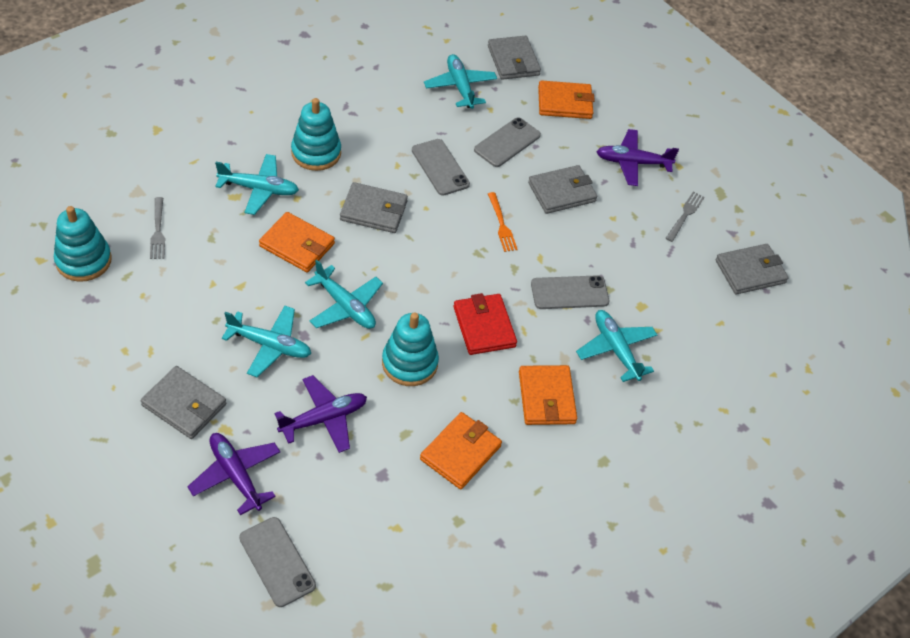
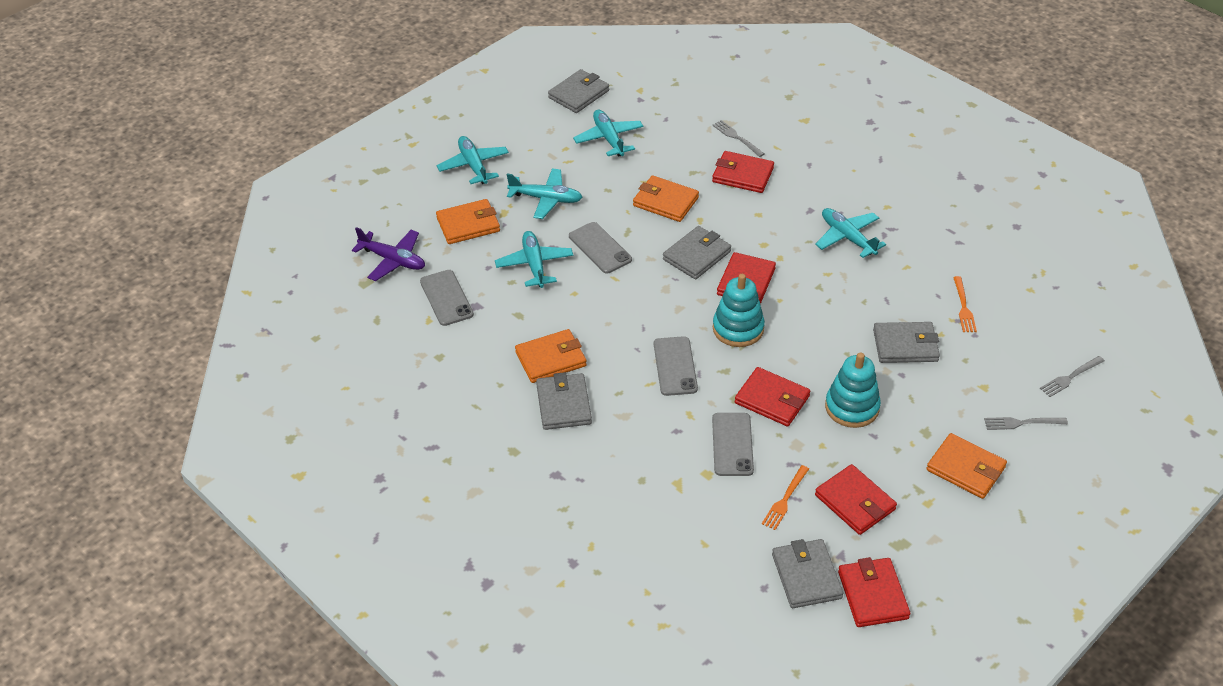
grey fork: [150,197,165,259] [666,192,705,242] = 2 -> [712,120,764,157] [984,417,1068,430] [1040,356,1105,397] = 3
orange fork: [488,192,518,252] = 1 -> [762,465,809,530] [953,276,977,332] = 2
purple plane: [187,433,280,515] [274,375,367,453] [596,129,679,186] = 3 -> [352,227,425,281] = 1
red wallet: [453,293,517,355] = 1 -> [712,151,774,193] [717,252,776,304] [735,367,810,427] [815,464,897,535] [838,557,910,627] = 5
turquoise stacking toy: [54,206,112,282] [291,98,341,171] [382,312,439,386] = 3 -> [713,274,765,347] [825,352,881,428] = 2

